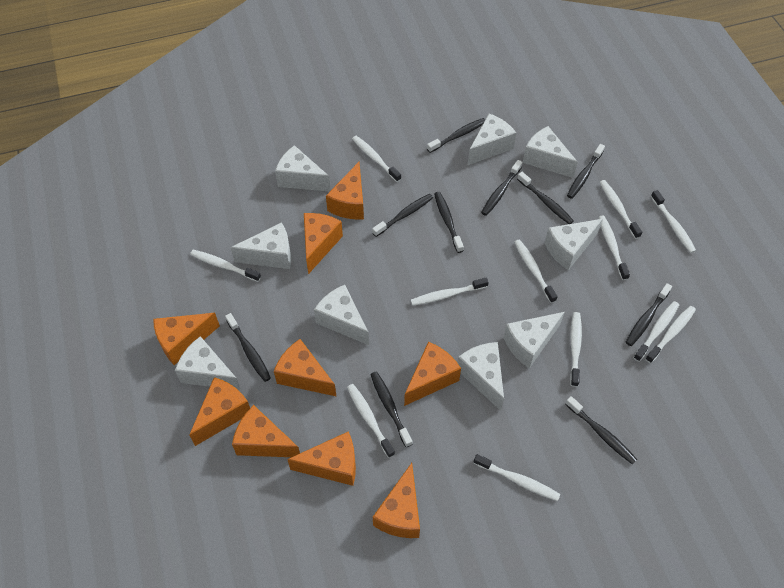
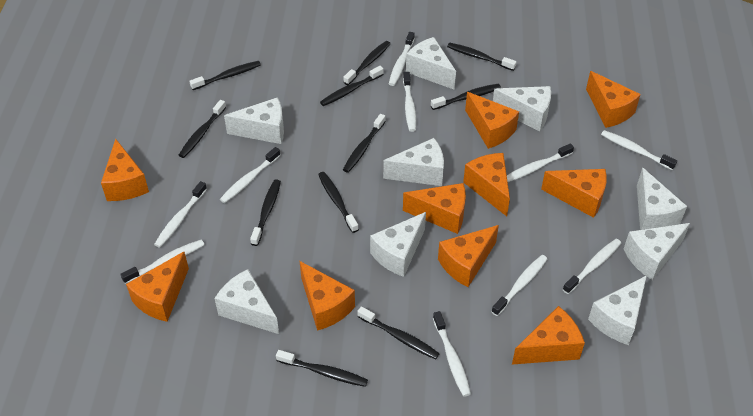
black toothbrush: [225,313,271,382] [370,371,412,447] [372,194,433,237] [427,118,485,153] [434,192,464,253] [481,160,523,216] [517,172,574,224] [565,396,637,465] [567,144,605,199] [626,283,672,346] = 10 -> [179,100,226,158] [189,61,261,90] [250,179,281,246] [276,350,368,387] [318,172,359,233] [320,66,384,106] [343,114,386,173] [344,41,391,85] [357,306,440,359] [431,84,501,110] [447,43,517,71] = 11
orange cheese: [153,313,220,365] [189,377,250,446] [232,405,300,457] [274,339,337,397] [287,431,356,486] [304,213,343,274] [326,162,364,219] [373,463,420,538] [404,342,461,406] = 9 -> [101,139,149,201] [126,252,189,322] [300,261,355,331] [403,183,466,234] [438,225,499,287] [463,153,510,216] [465,92,519,149] [512,306,585,364] [541,169,607,218] [586,71,641,128] = 10
white toothbrush: [190,250,261,282] [347,384,395,458] [352,136,401,182] [411,278,489,306] [474,454,560,501] [514,240,558,303] [570,312,582,387] [598,216,630,280] [600,180,642,239] [633,301,679,362] [645,306,696,363] [651,190,696,253] = 12 -> [120,240,205,284] [154,181,207,248] [220,147,280,203] [389,32,415,86] [403,72,416,132] [433,311,471,397] [491,255,547,316] [507,143,574,182] [563,239,621,294] [601,130,677,170] = 10

